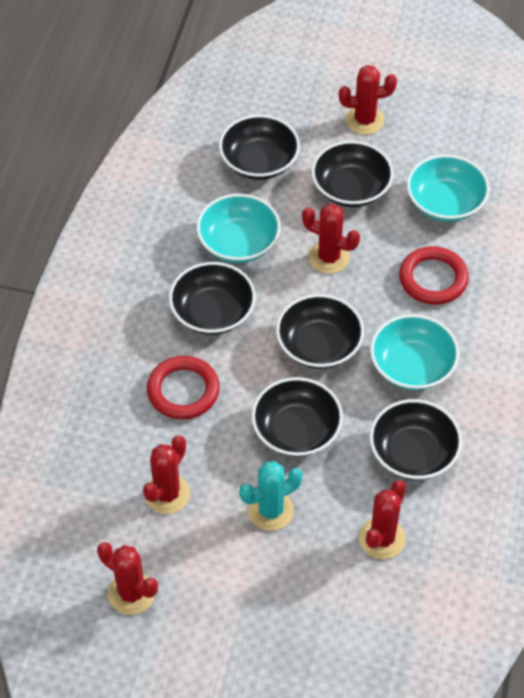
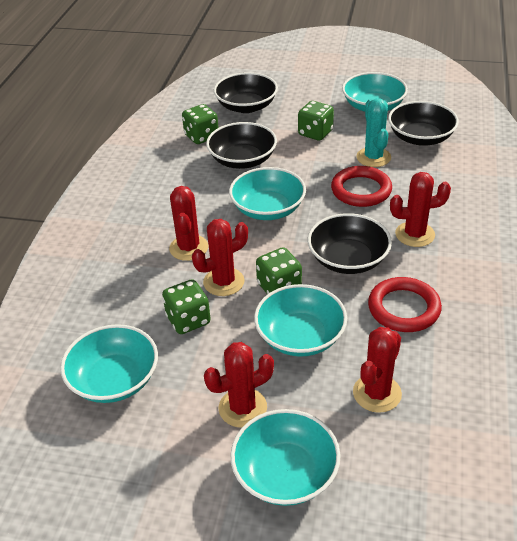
black bowl: [169,262,256,335] [219,115,300,180] [251,377,343,457] [276,294,364,369] [311,141,394,207] [370,399,462,480] = 6 -> [206,122,277,169] [214,72,278,113] [308,213,392,274] [388,101,459,146] = 4
green dice: none = 0 -> [162,279,211,334] [182,104,219,144] [256,247,302,294] [298,101,334,141] = 4
turquoise bowl: [197,194,281,263] [370,314,459,390] [407,155,490,222] = 3 -> [60,324,158,403] [229,167,306,220] [231,409,341,506] [254,284,347,357] [342,72,408,112] = 5

